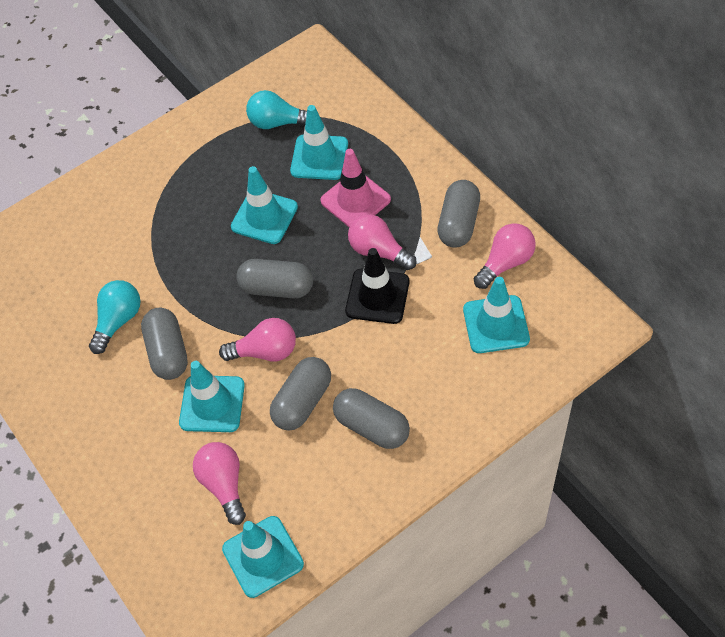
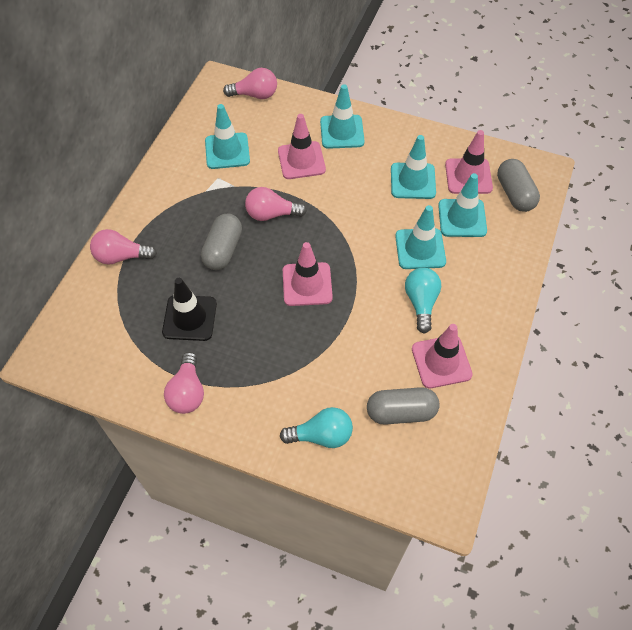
grey capsule: [141,308,188,380] [236,259,313,298] [270,357,331,431] [333,388,410,449] [437,180,480,248] = 5 -> [201,213,242,270] [367,387,439,425] [497,159,540,212] = 3
pink traffic cone: [320,149,391,227] = 1 -> [278,114,326,179] [283,242,333,306] [412,324,473,388] [445,130,493,194] = 4

